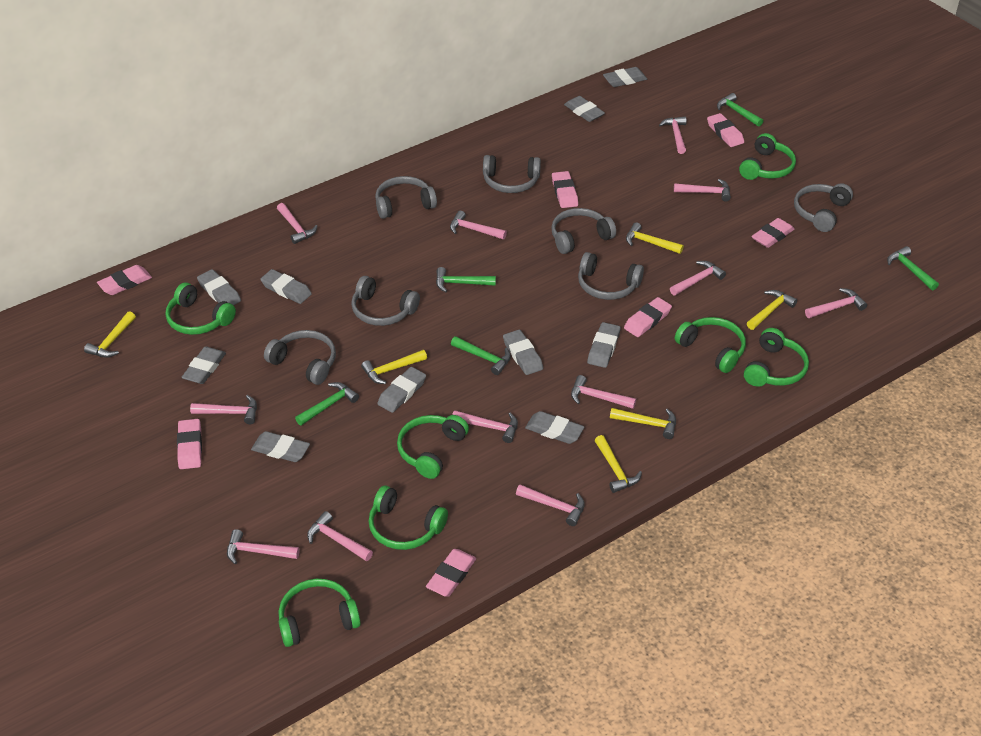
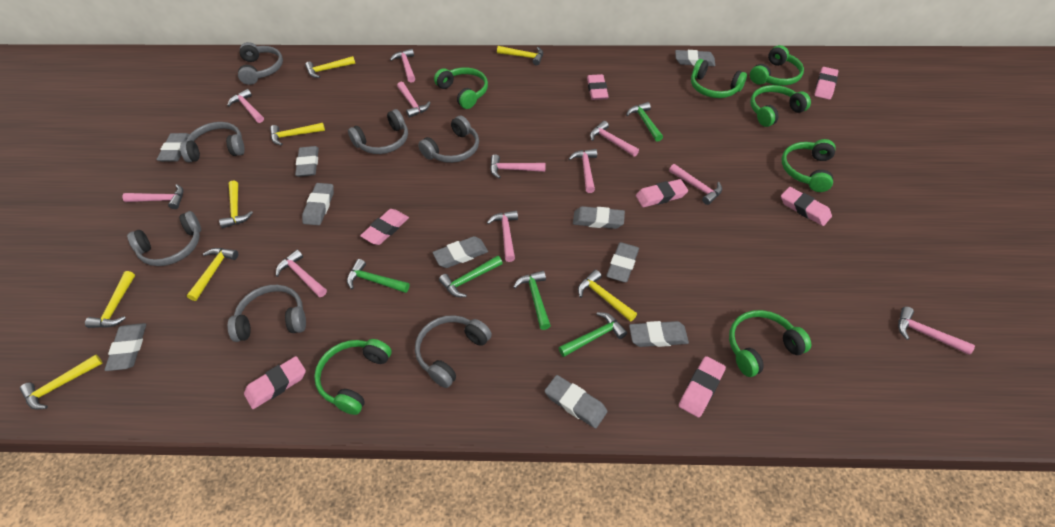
pink hammer: [190,395,257,424] [227,529,299,564] [277,203,318,244] [307,511,373,561] [450,211,507,240] [452,410,518,443] [516,485,585,526] [571,375,636,409] [659,117,687,154] [670,261,726,296] [674,179,731,202] [805,288,867,318] = 12 -> [123,184,183,209] [227,89,264,123] [276,250,327,297] [390,49,415,83] [397,82,431,118] [487,210,518,262] [490,154,546,179] [568,149,597,193] [590,121,639,157] [669,164,722,205] [898,307,975,355] = 11
yellow hammer: [84,311,136,358] [361,350,427,384] [594,435,642,493] [610,408,676,439] [626,222,684,254] [747,290,797,330] = 6 -> [20,354,103,410] [85,271,135,328] [187,248,238,301] [219,180,253,228] [270,123,325,146] [305,56,355,78] [497,46,543,65] [578,270,637,322] = 8

